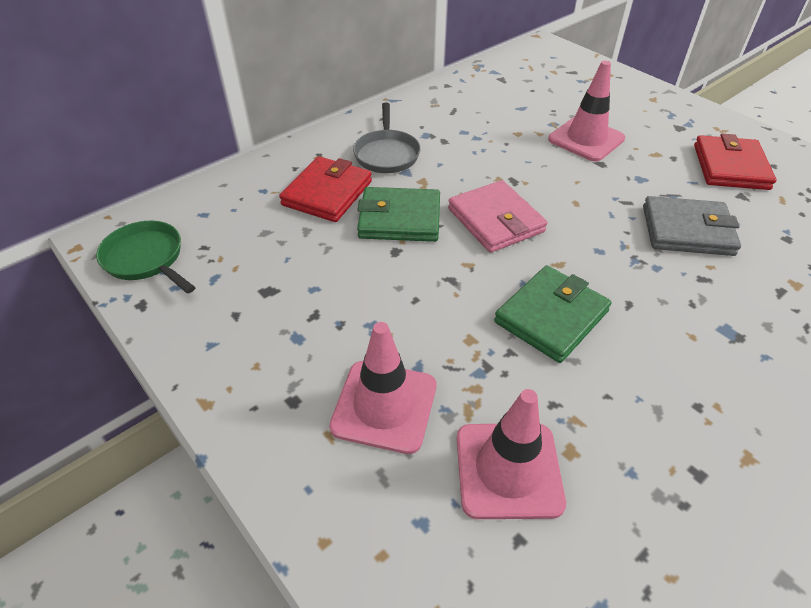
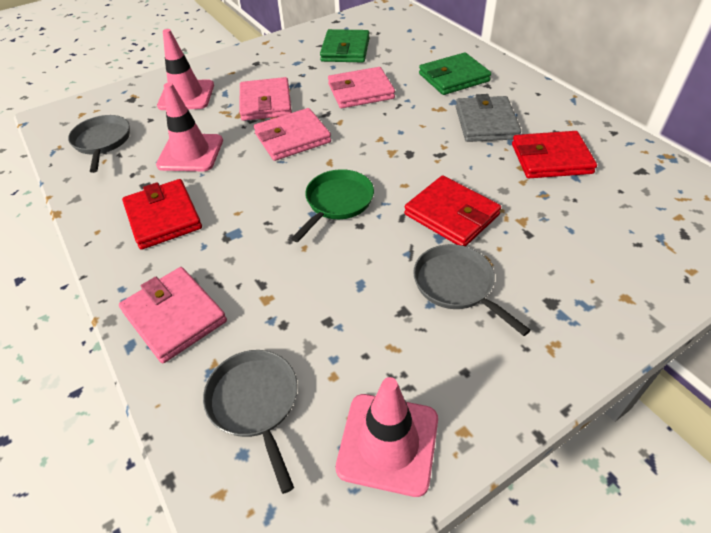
grey pan: [353,103,421,173] = 1 -> [68,115,130,173] [203,350,298,494] [413,244,531,336] = 3
pink wallet: [448,180,547,253] = 1 -> [119,267,227,363] [239,77,292,121] [254,108,331,161] [328,67,395,108] = 4
red wallet: [279,156,372,222] [694,134,777,190] = 2 -> [122,179,202,250] [404,175,501,246] [512,131,597,178] = 3

